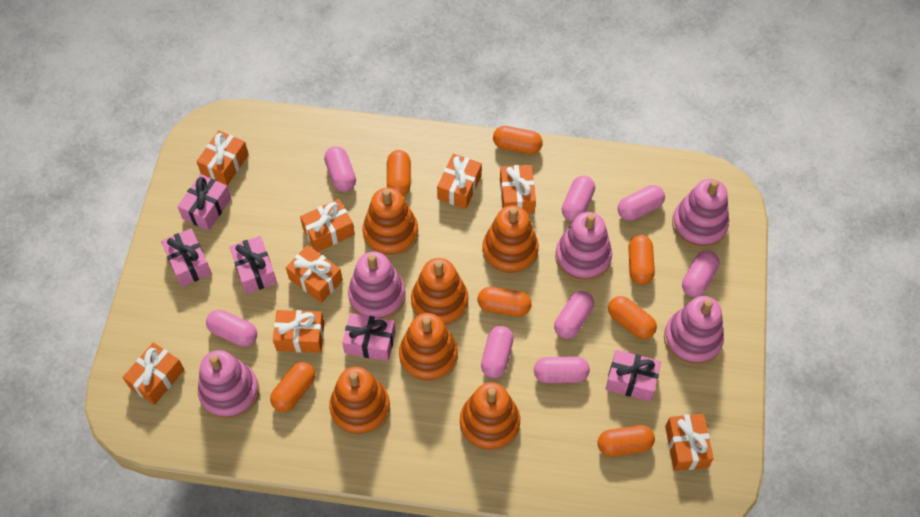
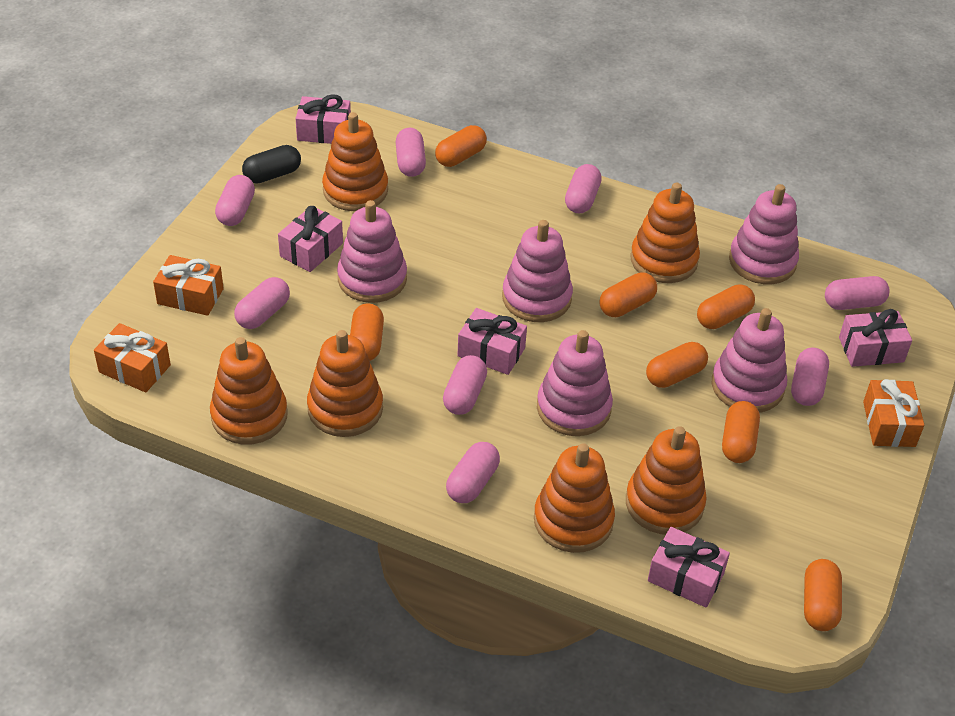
black capsule: none = 0 -> [242,145,301,184] = 1
orange gift: [122,342,184,405] [196,130,249,186] [273,310,324,353] [286,245,343,303] [300,199,355,252] [437,154,482,209] [500,165,536,214] [665,414,714,471] = 8 -> [94,323,171,393] [153,255,224,316] [863,379,924,447] = 3

